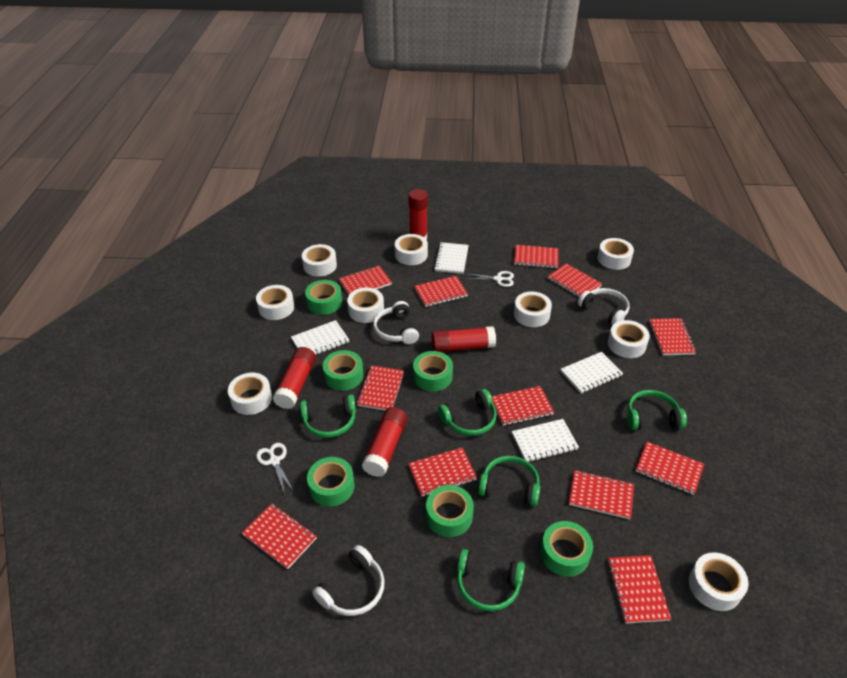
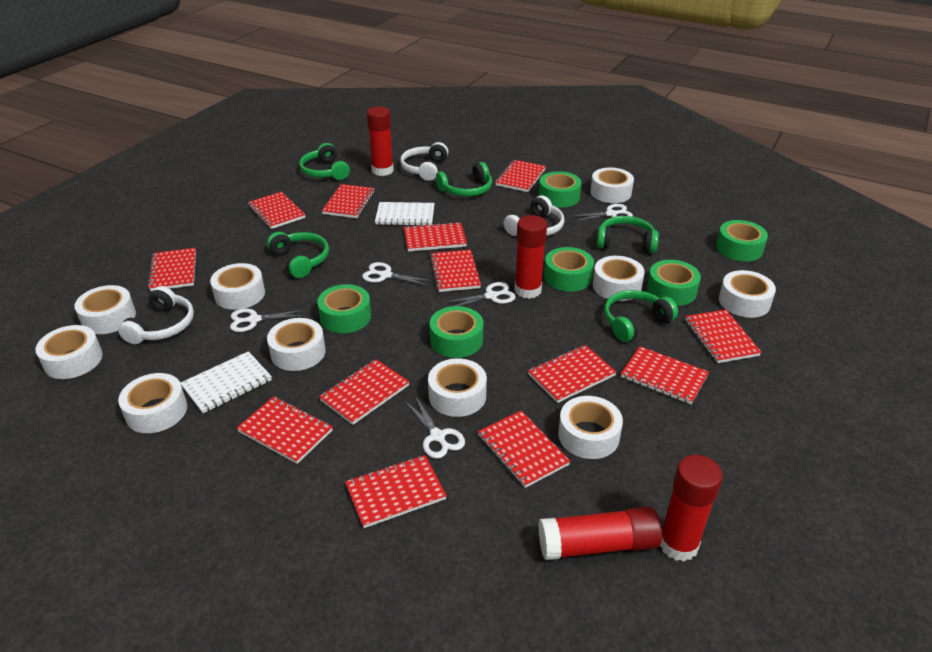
red notebook: [242,503,317,569] [339,265,392,295] [357,365,404,410] [408,447,477,496] [414,276,468,307] [491,386,554,426] [514,245,559,268] [548,263,602,297] [569,470,634,519] [608,555,671,623] [636,442,704,495] [649,318,696,355] = 12 -> [148,248,196,291] [237,396,333,464] [248,192,305,229] [319,359,409,425] [322,184,375,218] [345,455,447,528] [404,222,467,251] [430,249,481,292] [478,411,570,488] [495,160,546,192] [528,345,616,403] [621,346,709,404] [685,309,762,363] = 13
white notebook: [291,320,349,355] [434,242,469,274] [512,419,579,462] [561,352,623,394] = 4 -> [180,351,272,413] [375,202,435,226] = 2
white scissors: [256,443,294,494] [465,271,514,287] = 2 -> [230,308,306,332] [362,262,432,286] [405,396,465,459] [444,282,516,306] [573,204,633,222] = 5
white tape: [228,373,272,415] [256,285,294,320] [302,244,337,277] [347,288,384,323] [395,234,428,265] [514,291,552,327] [597,238,634,270] [608,320,650,358] [689,552,748,611] = 9 -> [35,325,103,379] [75,285,136,334] [118,373,187,433] [210,263,265,310] [267,318,326,371] [428,358,487,417] [558,396,623,459] [591,167,634,203] [592,256,645,301] [719,270,776,318] = 10

